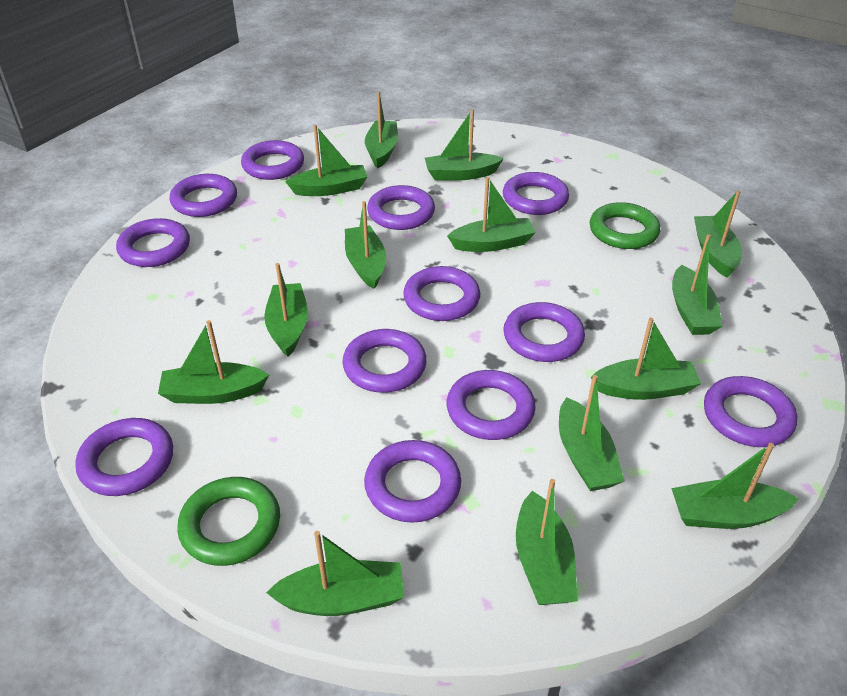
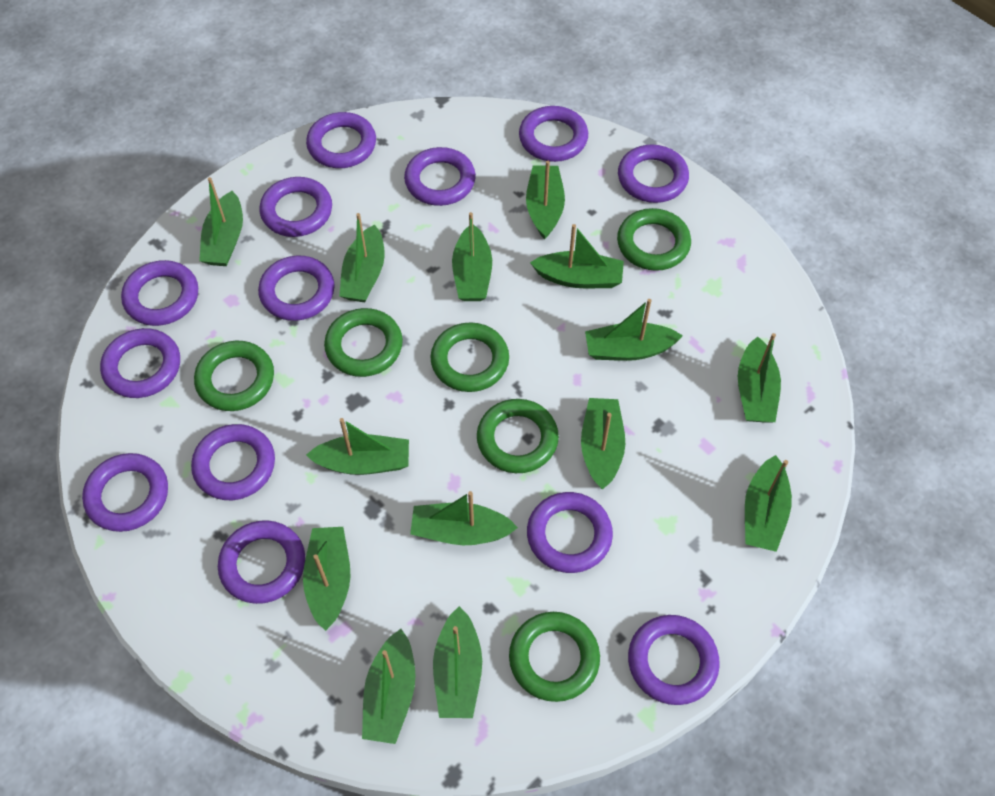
green ring: [177,477,280,566] [590,202,660,249] = 2 -> [194,341,274,411] [324,308,403,377] [430,322,509,392] [477,399,559,473] [509,612,600,702] [617,208,691,271] = 6
purple ring: [75,418,173,496] [116,218,190,267] [169,174,237,217] [241,140,304,180] [342,329,427,393] [364,440,461,523] [367,185,435,230] [403,266,480,321] [447,370,536,440] [503,172,569,215] [503,302,585,362] [704,376,797,447] = 12 -> [82,453,168,532] [100,328,180,398] [121,260,198,326] [191,424,275,500] [218,520,305,604] [258,255,335,321] [259,177,332,237] [306,112,376,168] [404,147,476,206] [519,106,588,162] [527,492,613,573] [618,145,689,203] [628,615,720,705] = 13

